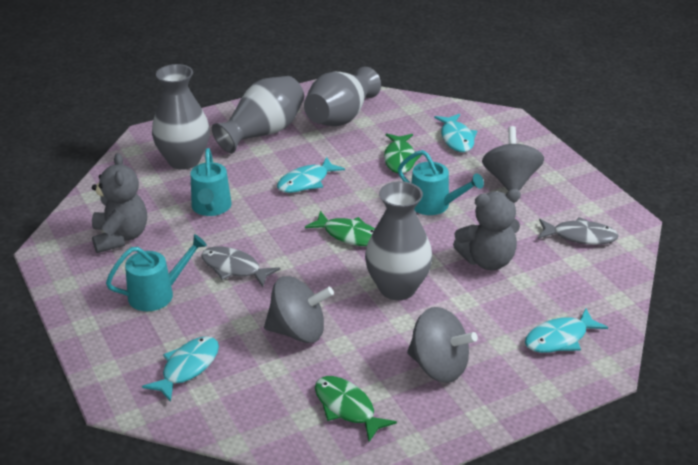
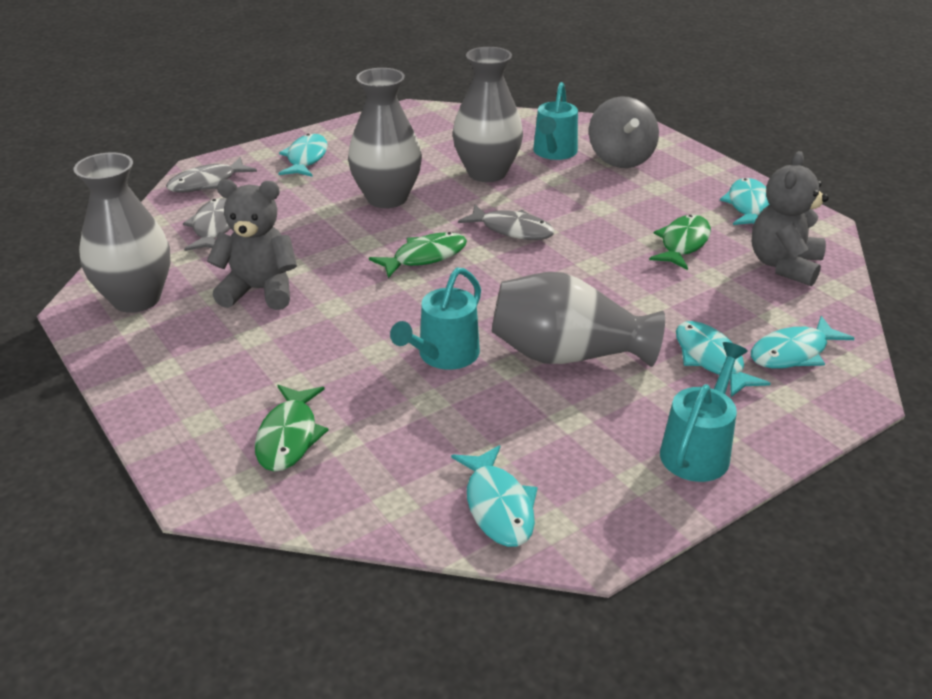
grey fish: [201,246,280,287] [538,217,619,245] = 2 -> [166,157,257,192] [183,198,230,251] [458,205,555,240] = 3
grey spinning top: [264,276,334,343] [407,307,478,383] [482,126,544,191] = 3 -> [589,96,659,168] = 1
turquoise fish: [142,336,219,402] [277,157,345,193] [434,114,477,152] [525,309,608,353] = 4 -> [278,134,328,177] [451,445,538,547] [676,321,771,397] [720,178,770,225] [751,316,855,369] = 5

